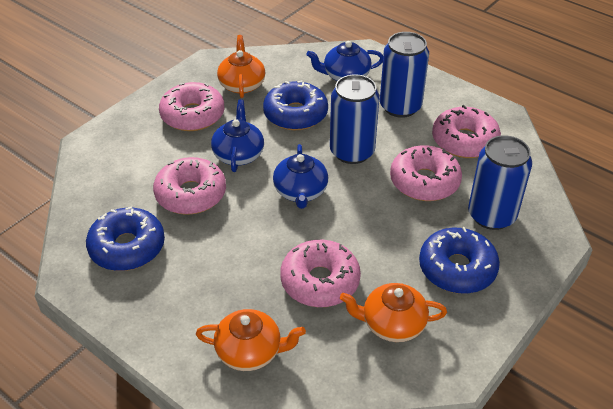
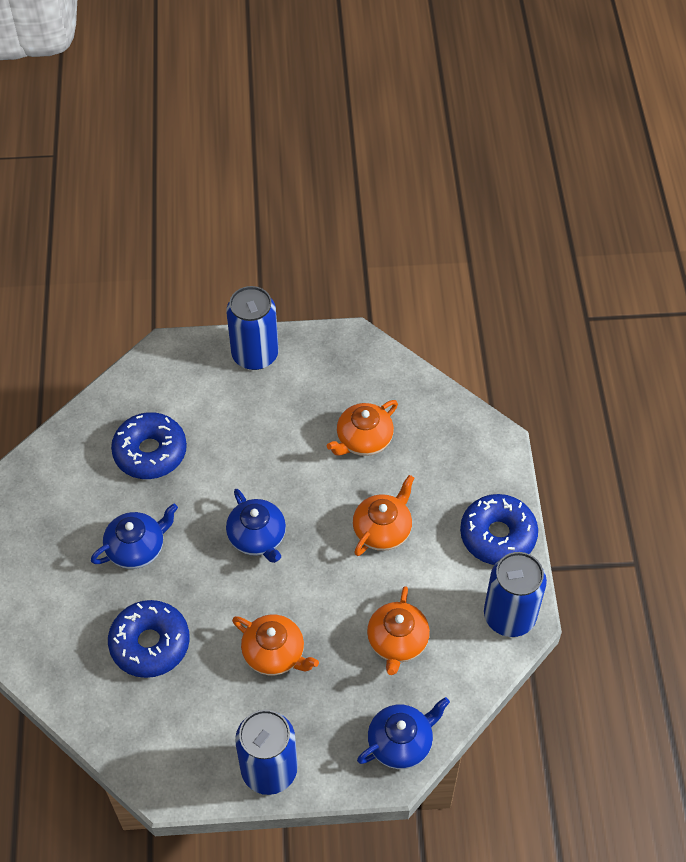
orange teapot: [196,309,306,371] [217,35,265,98] [340,283,447,342] = 3 -> [232,615,319,676] [327,400,398,456] [353,475,414,556] [367,586,430,675] = 4
pink donut: [153,157,226,215] [159,82,224,131] [280,240,361,307] [390,145,462,201] [432,105,501,158] = 5 -> none = 0

